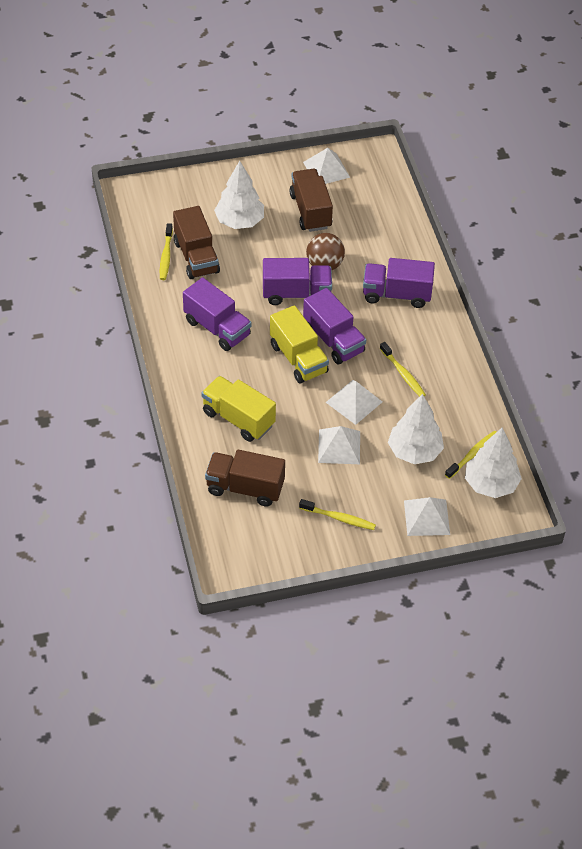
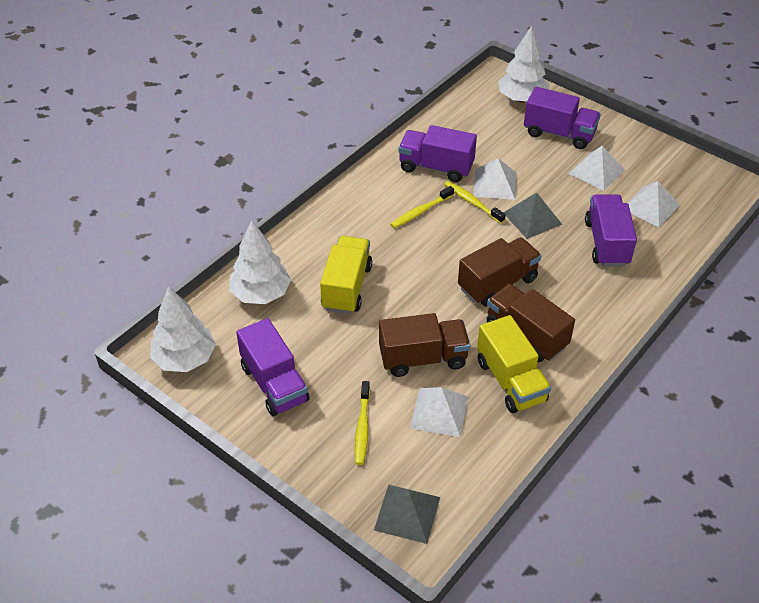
brown ball: [306,233,345,270] = 1 -> none = 0
grey pyramid: none = 0 -> [374,484,440,544] [503,192,562,239] = 2
yellow toothbrush: [160,223,173,280] [299,499,376,530] [380,342,426,396] [445,431,496,479] = 4 -> [355,381,370,465] [390,186,454,228] [444,181,506,223] = 3

